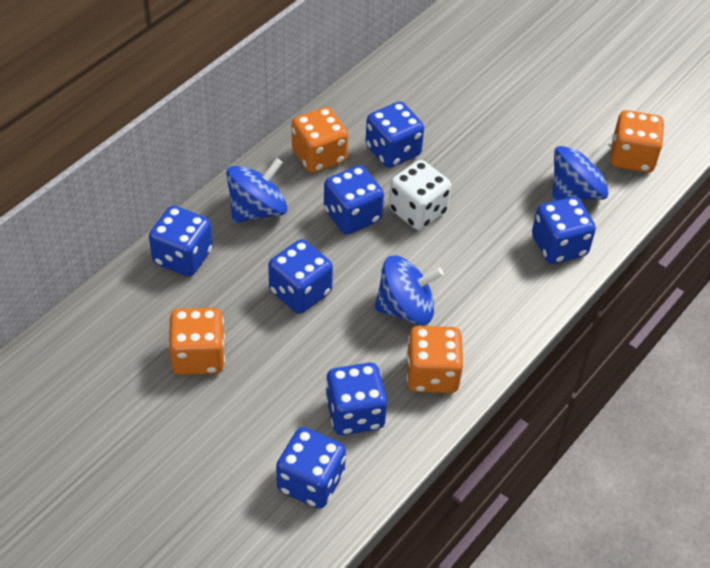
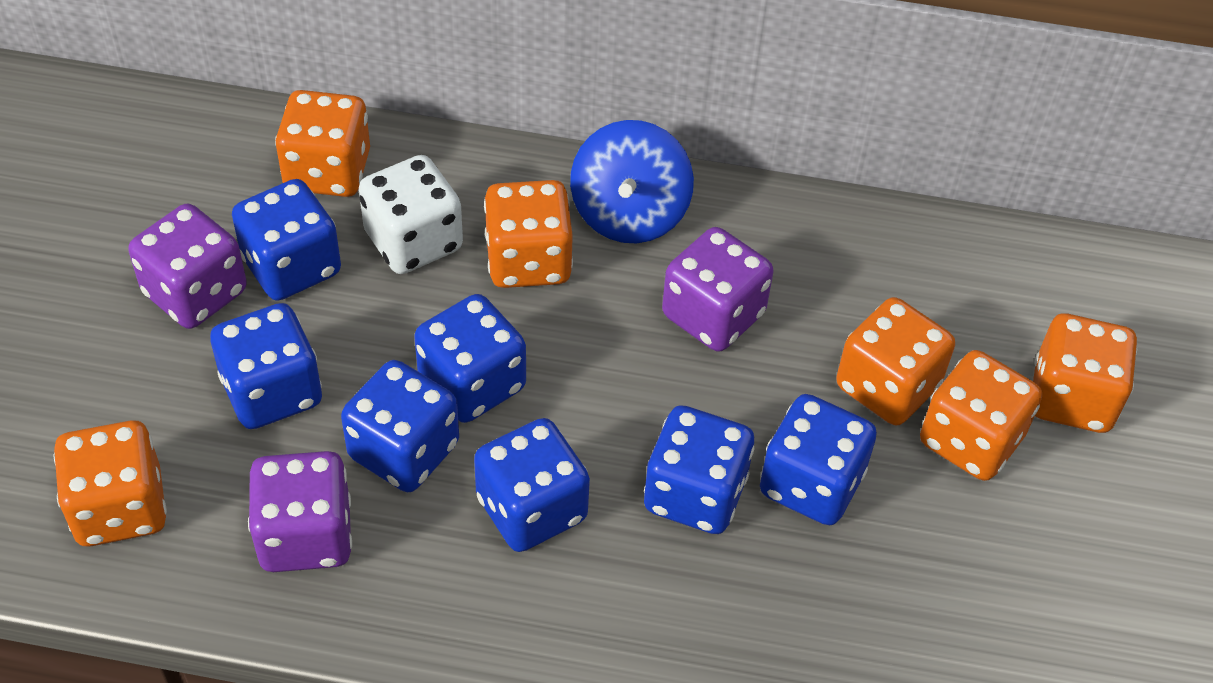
blue spinning top: [226,158,288,223] [374,256,444,325] [552,143,611,201] = 3 -> [570,120,694,243] = 1
orange dice: [168,308,225,375] [292,107,348,173] [406,326,464,393] [611,110,664,173] = 4 -> [54,420,167,547] [275,90,370,197] [484,180,573,288] [836,297,955,425] [920,350,1042,481] [1033,313,1137,433] = 6
purple dice: none = 0 -> [129,204,247,329] [248,451,352,572] [662,227,773,352] = 3

